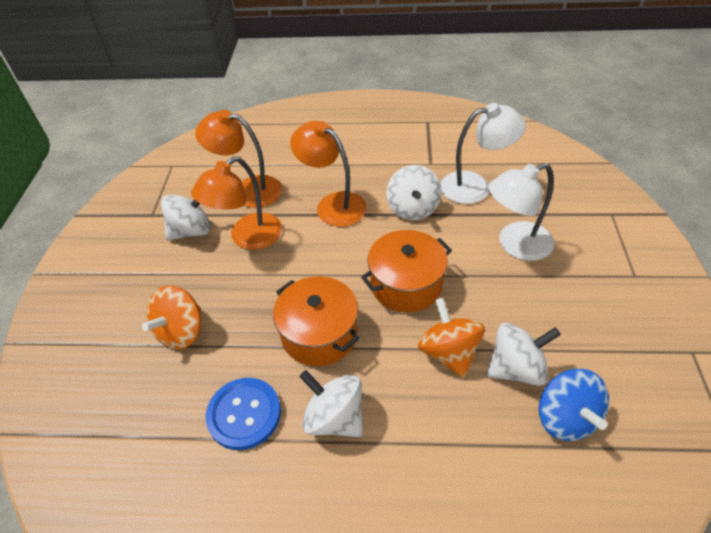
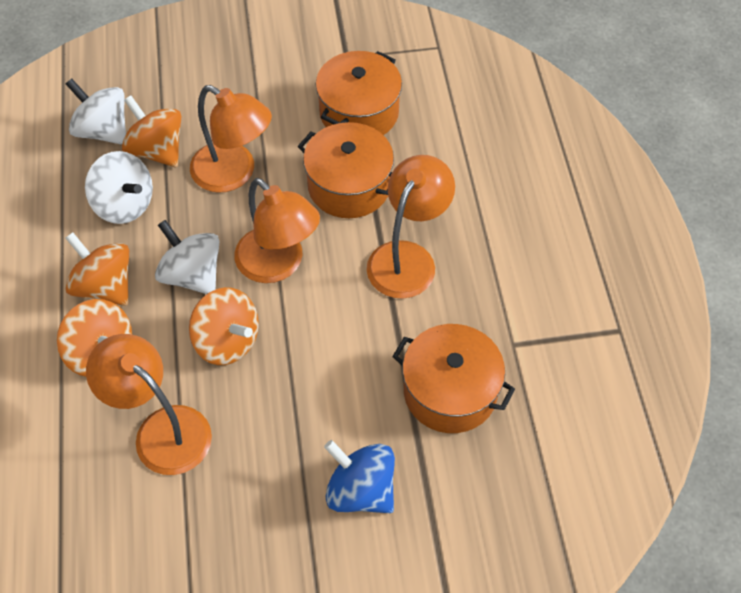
blue button: [206,378,281,450] = 1 -> none = 0
orange lamp: [191,157,282,250] [195,109,282,208] [290,121,367,226] = 3 -> [86,334,212,475] [190,85,272,193] [234,178,320,283] [367,155,455,299] = 4
orange pot: [273,276,360,366] [361,230,452,313] = 2 -> [298,122,394,218] [316,51,402,135] [392,324,515,433] = 3
orange spinning top: [142,285,201,349] [418,298,485,378] = 2 -> [57,299,132,377] [65,232,129,306] [122,95,181,167] [189,287,259,365] = 4
white lamp: [441,103,526,204] [488,163,554,261] = 2 -> none = 0
white spinning top: [161,195,211,241] [299,370,363,437] [386,165,442,220] [487,323,561,386] = 4 -> [66,79,126,145] [85,151,153,224] [155,220,219,294] = 3

